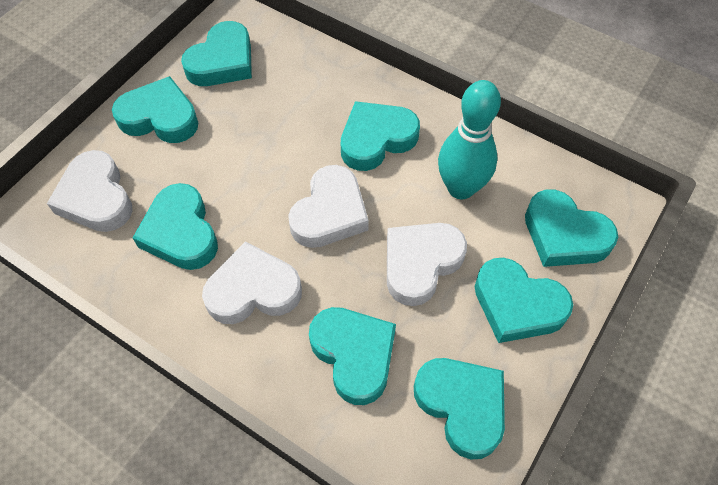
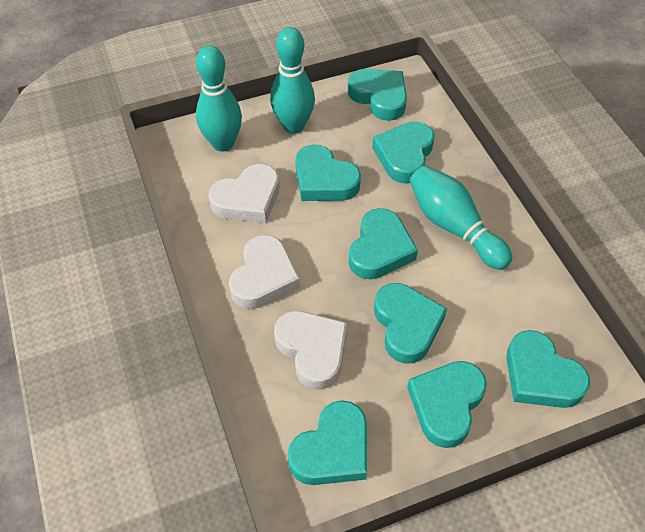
turquoise bowling pin: [438,80,501,199] = 1 -> [196,45,242,152] [270,27,315,133] [410,165,512,270] = 3
white heart: [47,150,133,232] [202,241,302,324] [288,165,369,248] [387,223,467,306] = 4 -> [208,164,279,223] [229,235,300,309] [274,311,347,390] = 3

